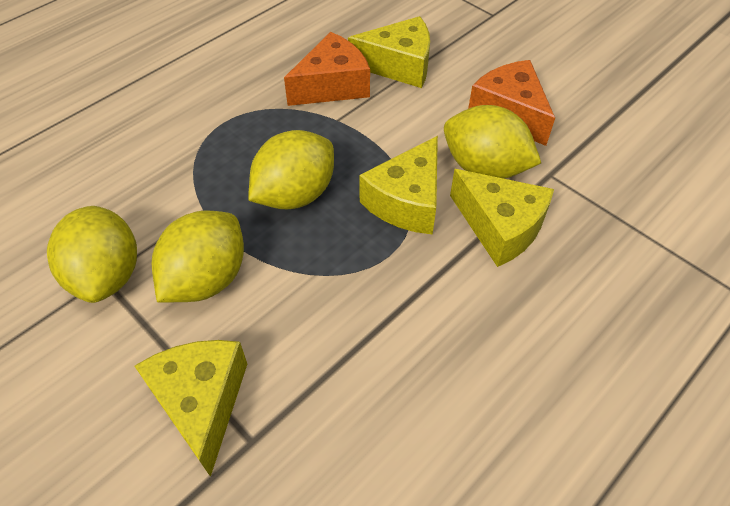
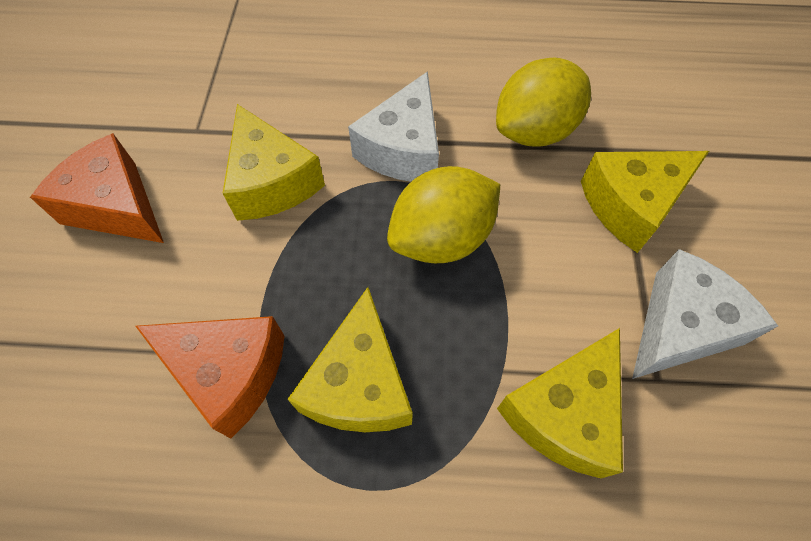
white cheese: none = 0 -> [348,71,439,181] [632,249,778,379] = 2
yellow lemon: [47,206,137,303] [152,210,244,303] [248,130,334,209] [444,105,541,179] = 4 -> [387,166,500,263] [496,58,591,147] = 2

